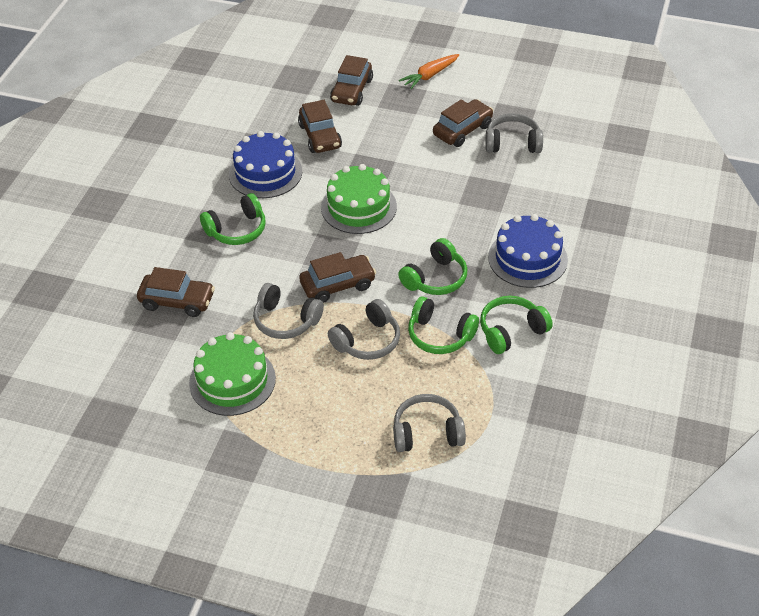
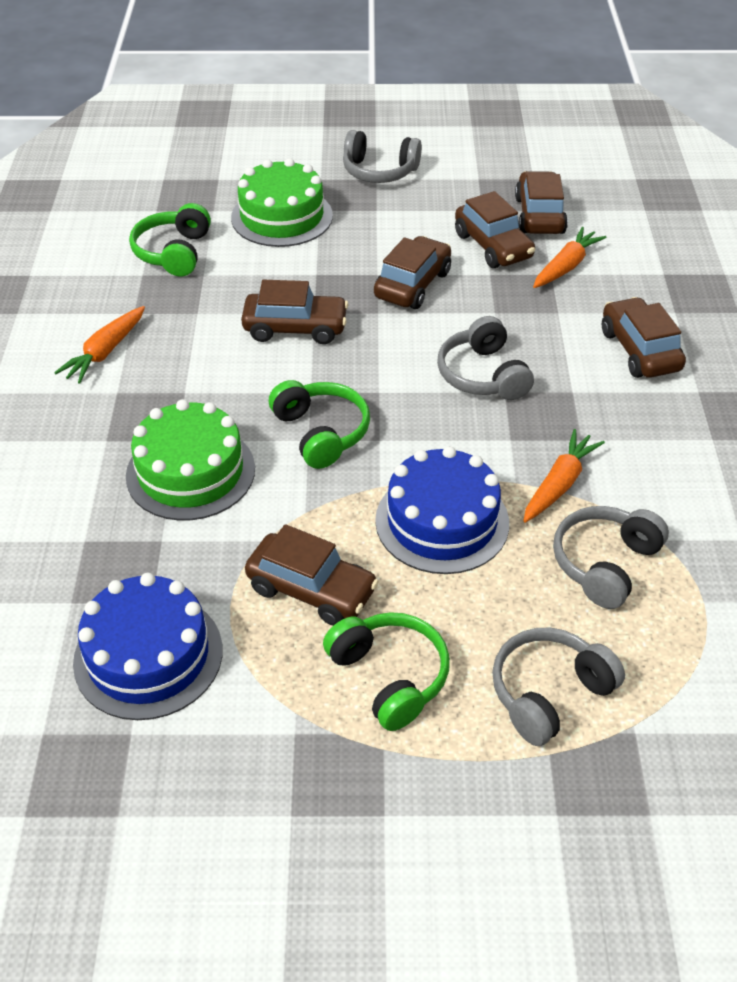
brown car: [137,267,215,317] [298,100,342,153] [299,252,376,303] [330,55,373,106] [433,99,493,147] = 5 -> [241,280,348,344] [245,524,379,626] [374,236,451,309] [455,191,535,268] [515,171,568,234] [602,297,686,378] = 6
green headphones: [200,193,266,245] [398,238,467,295] [408,296,479,354] [480,296,553,354] = 4 -> [129,203,211,277] [269,380,370,469] [323,612,450,731] = 3
orange carrot: [399,54,459,89] = 1 -> [54,306,145,384] [523,429,605,522] [533,227,607,288] = 3

